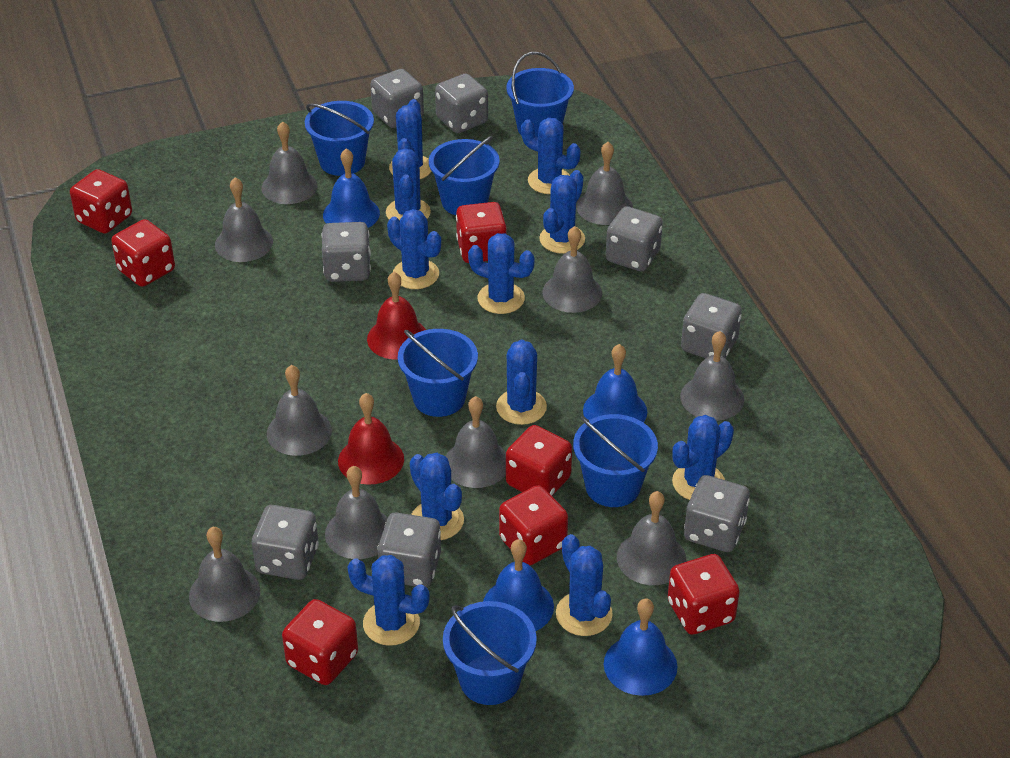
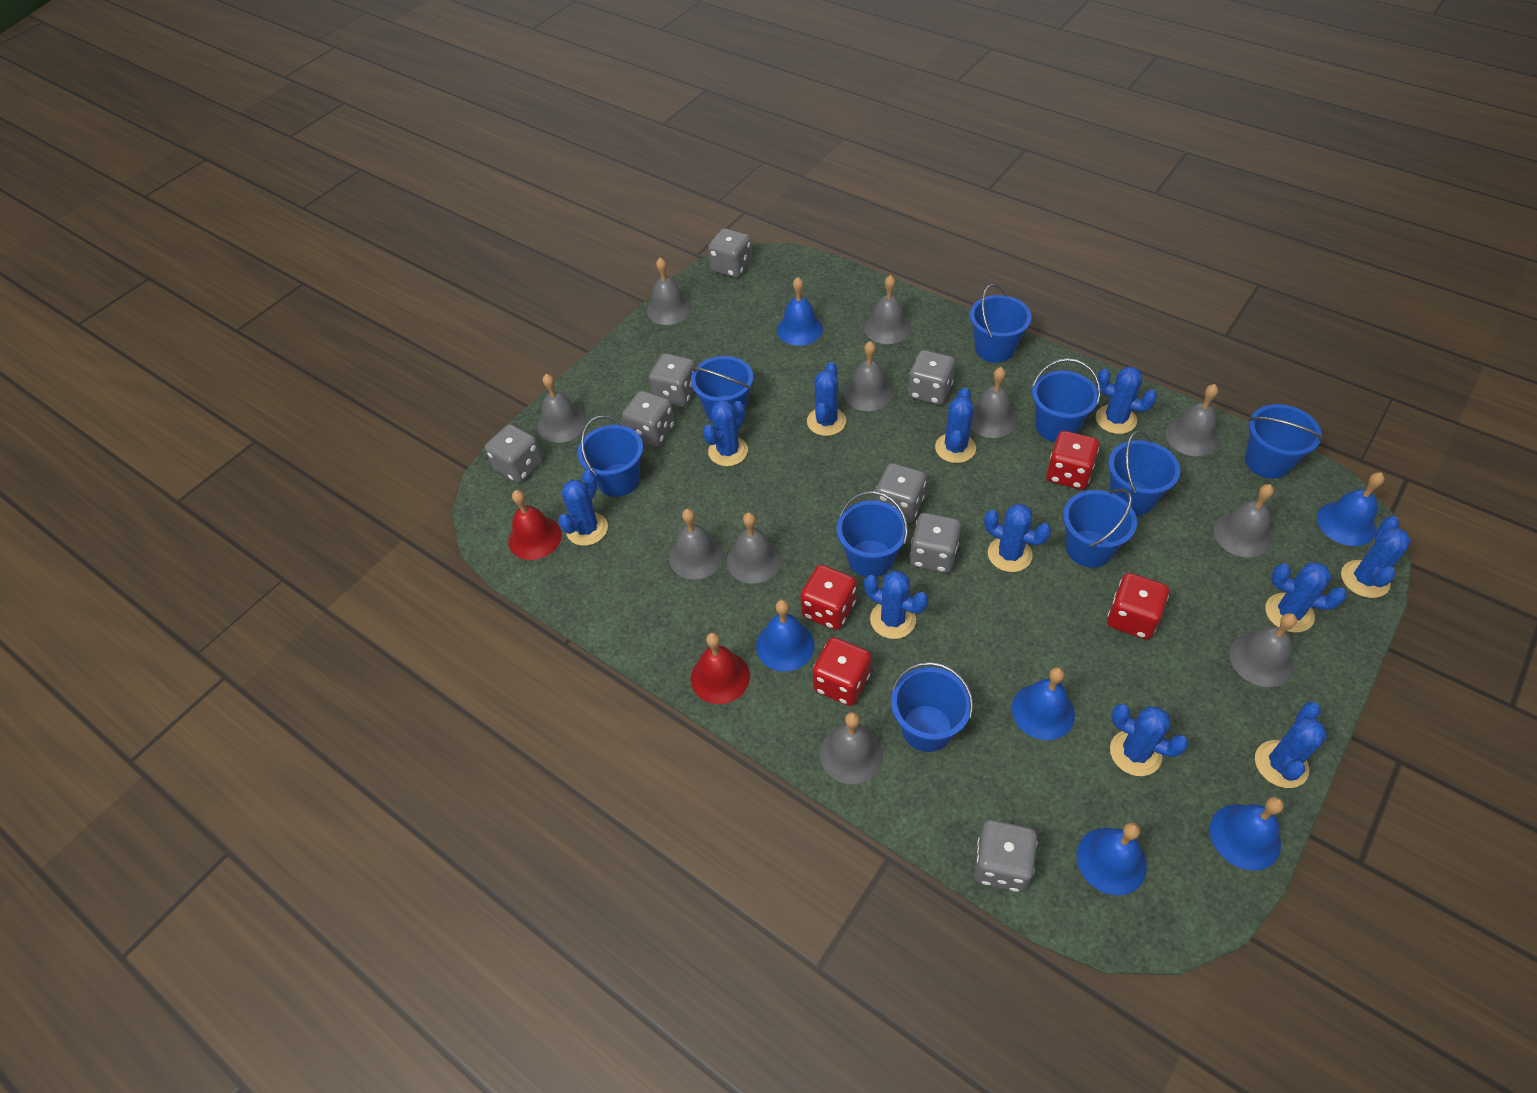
blue bell: [323,148,380,228] [483,539,554,631] [583,344,647,423] [604,599,677,696] = 4 -> [756,600,815,672] [777,277,823,346] [1012,667,1075,740] [1077,823,1147,895] [1210,797,1284,871] [1317,472,1385,546] = 6
blue bucket: [305,101,374,176] [398,329,478,417] [429,136,500,215] [443,601,537,705] [506,52,574,137] [573,414,658,507] = 6 -> [578,415,643,497] [691,356,753,421] [837,491,908,577] [891,662,973,752] [970,284,1032,363] [1032,358,1101,442] [1063,489,1137,568] [1108,430,1180,516] [1245,404,1323,479] = 9
grey bell: [189,527,260,622] [215,177,273,262] [261,121,317,204] [267,365,332,456] [325,466,388,559] [445,396,506,488] [542,226,602,313] [576,142,633,225] [617,491,687,585] [680,331,744,421] = 10 -> [538,374,587,443] [647,257,691,325] [669,509,724,580] [727,512,782,584] [820,712,883,784] [844,341,893,411] [864,275,911,344] [971,367,1017,438] [1165,384,1220,456] [1213,484,1274,558] [1229,613,1297,687] = 11
red dice: [70,169,132,234] [111,219,175,287] [282,599,358,685] [456,202,507,263] [499,485,568,565] [506,425,572,496] [668,554,740,635] = 7 -> [800,565,856,630] [813,637,871,706] [1046,431,1099,490] [1107,573,1169,639] = 4

